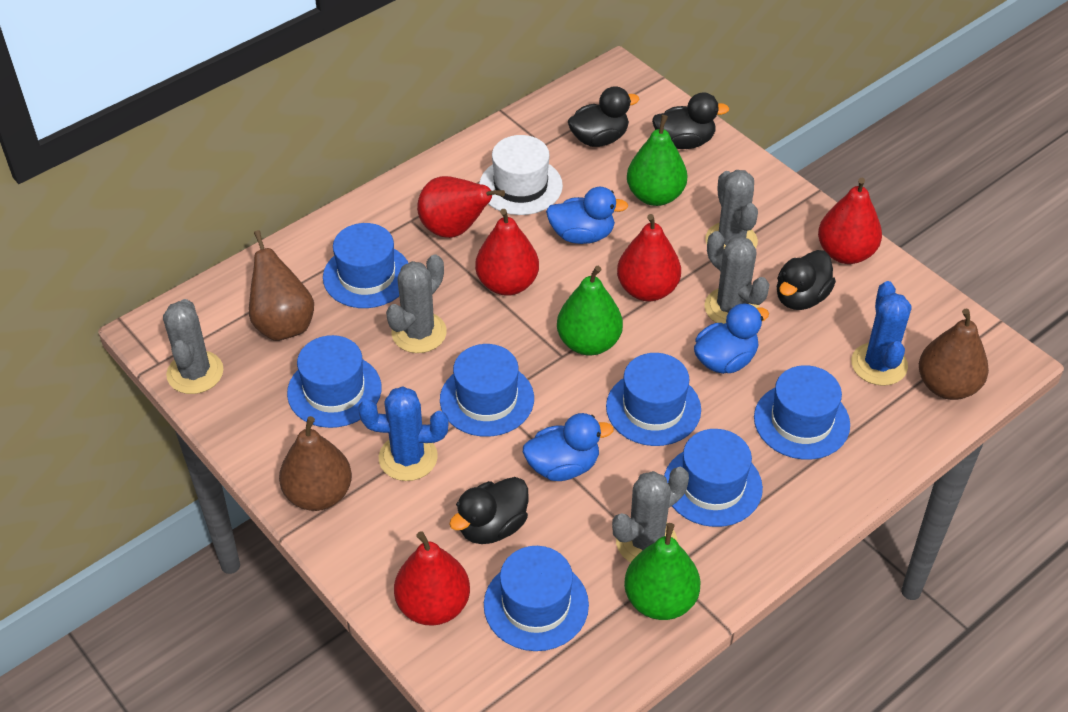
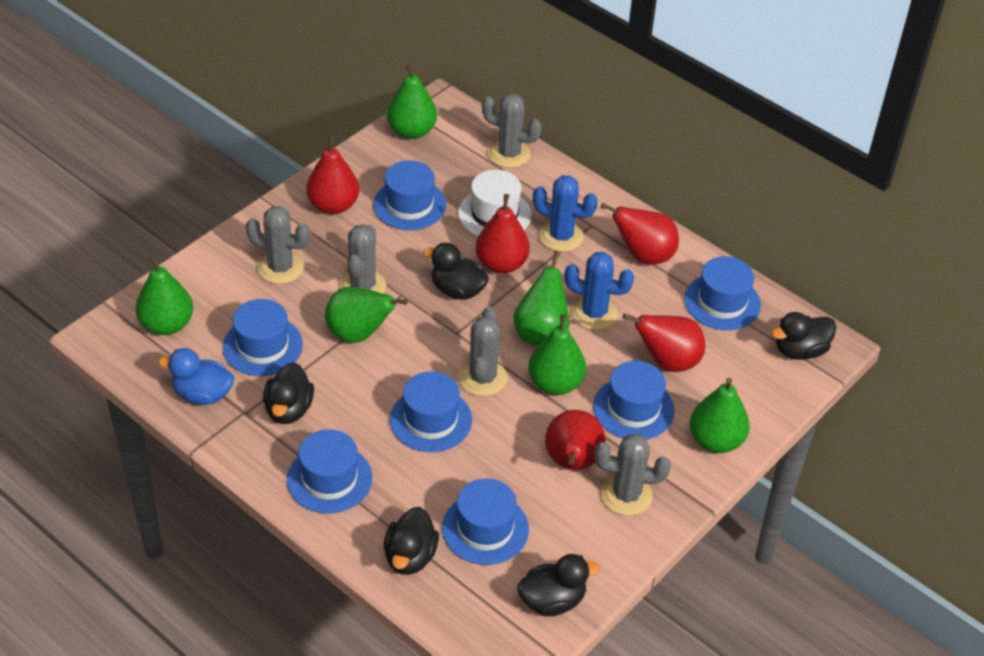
black duck: [449,477,529,544] [568,86,639,147] [652,92,729,149] [777,250,836,310] = 4 -> [263,362,314,424] [384,507,439,575] [423,243,489,300] [517,554,600,616] [771,312,836,360] = 5
blue duck: [523,413,614,481] [546,187,629,244] [694,303,769,374] = 3 -> [158,348,234,405] = 1
brown pear: [249,230,314,341] [279,416,352,511] [919,308,989,400] = 3 -> none = 0
green pear: [557,266,623,356] [624,523,700,620] [627,115,687,206] = 3 -> [135,255,193,335] [325,286,408,343] [387,63,437,139] [513,251,570,346] [528,314,586,395] [690,378,750,453] = 6

